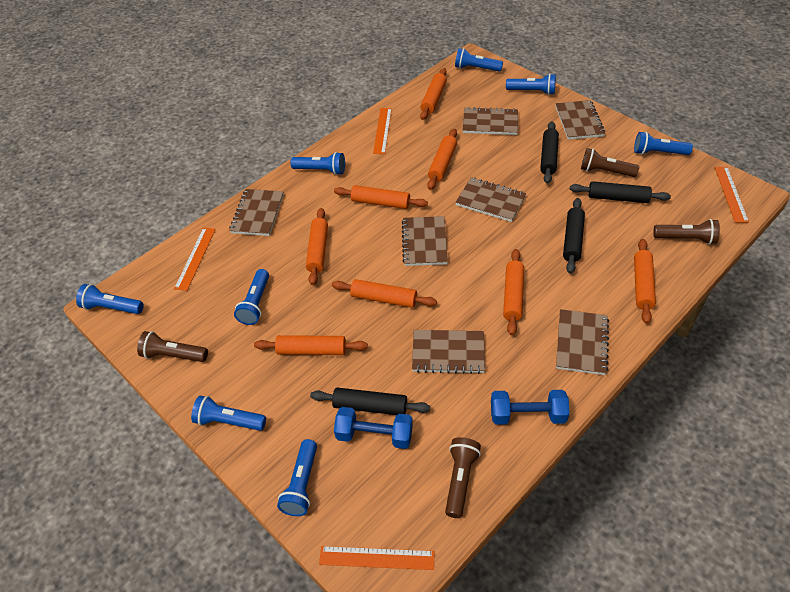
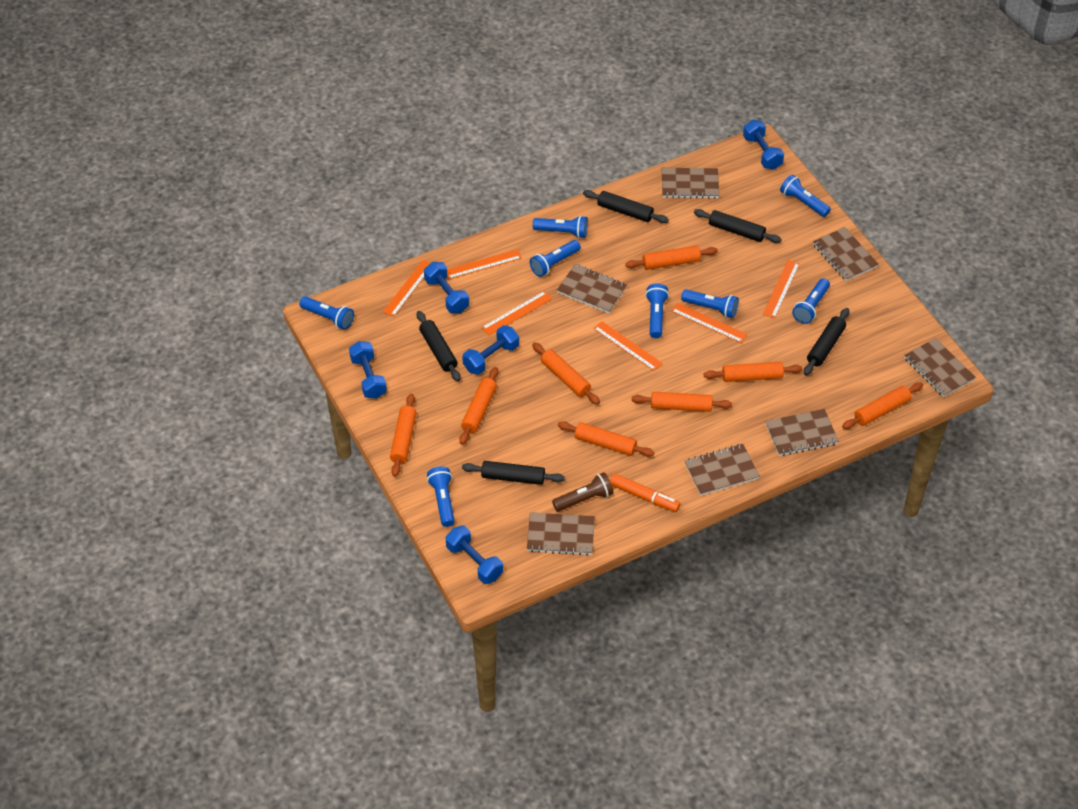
black rolling pin: [310,388,430,415] [540,121,559,184] [563,198,585,274] [570,181,671,203] = 4 -> [417,311,461,381] [462,461,565,485] [583,190,669,223] [694,209,782,243] [804,308,849,375] = 5
blue dumbbell: [334,407,413,449] [491,390,570,425] = 2 -> [349,341,387,399] [424,262,469,313] [445,526,503,584] [462,325,519,375] [743,120,784,169] = 5
brown flashlight: [137,331,208,362] [445,437,481,518] [581,148,639,177] [653,219,720,245] = 4 -> [552,472,614,512] = 1
orange marker: none = 0 -> [610,473,680,512] = 1
orange ruler: [174,228,216,291] [319,546,434,570] [373,108,392,154] [714,167,749,223] = 4 -> [383,260,430,317] [447,249,522,279] [481,291,552,335] [593,321,663,371] [671,303,747,343] [763,260,800,318] = 6

